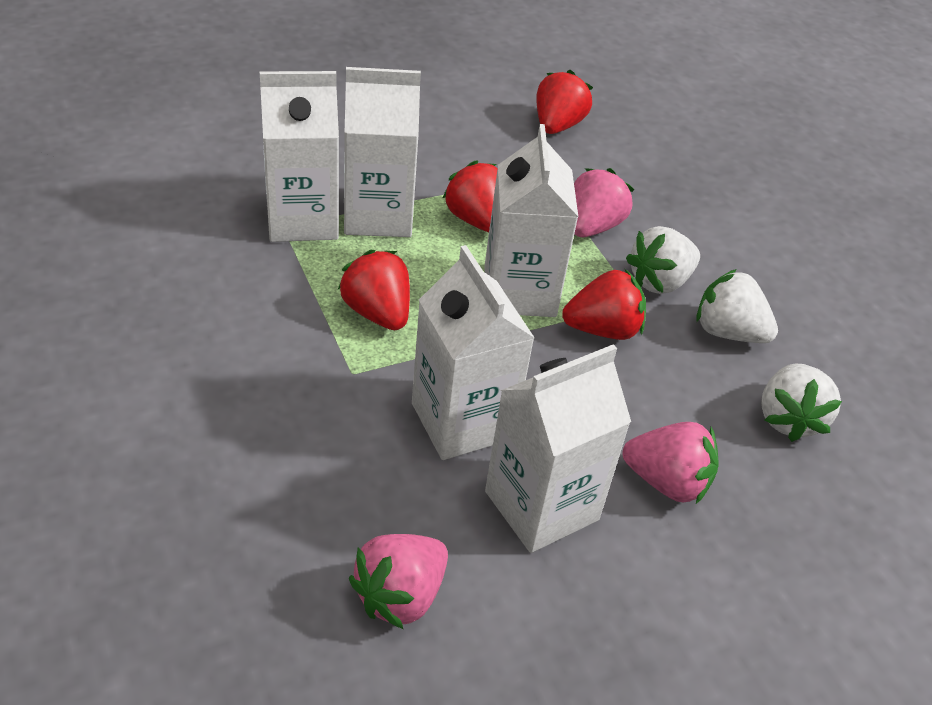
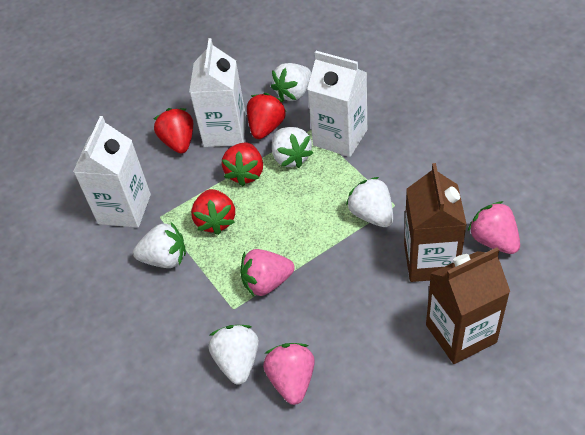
brown carton: none = 0 -> [404,163,467,282] [426,248,510,364] = 2
white carton: [260,71,339,242] [344,67,421,237] [412,245,534,460] [484,124,578,317] [485,344,631,553] = 5 -> [73,116,151,228] [189,38,246,147] [307,51,367,157] = 3
white strawberry: [626,226,700,294] [696,269,778,343] [761,364,842,442] = 3 -> [133,222,186,268] [209,325,259,385] [271,63,311,101] [272,127,313,168] [346,177,393,227] = 5

